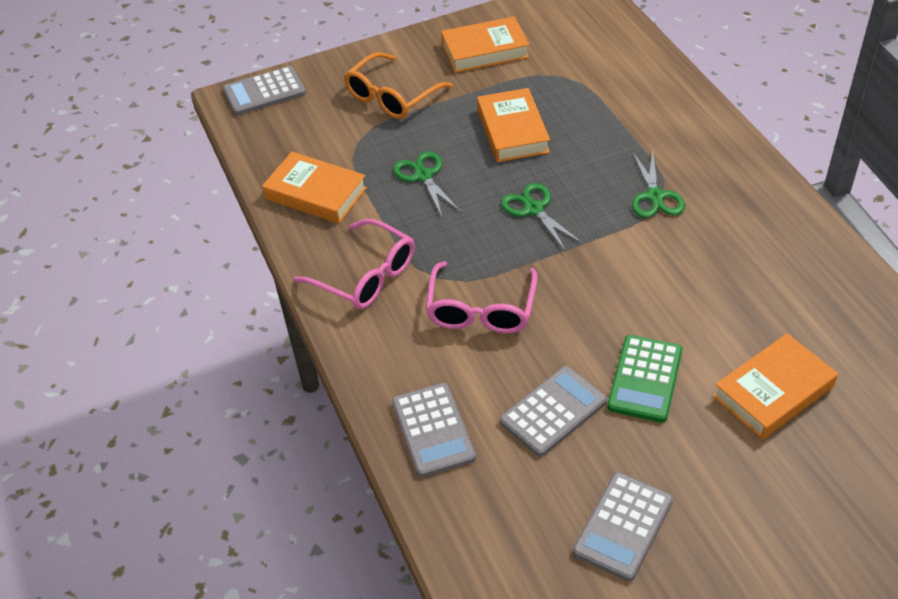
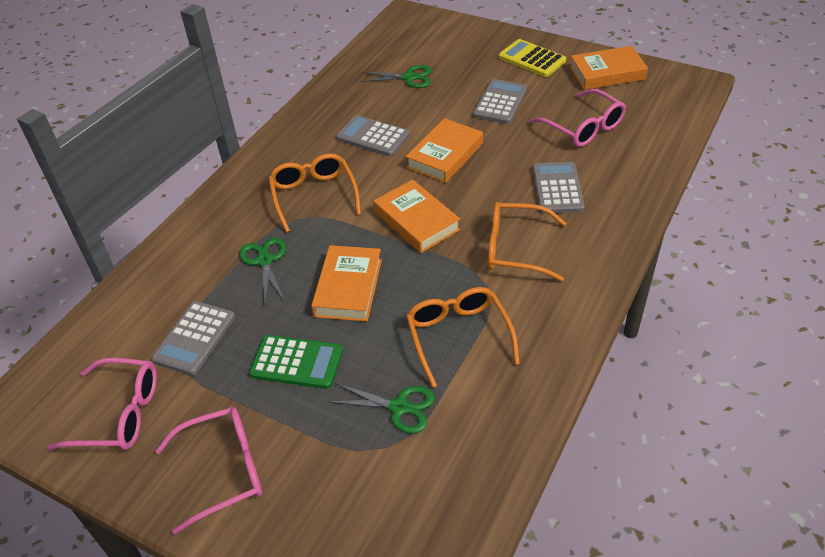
orange glasses: [344,52,453,119] = 1 -> [268,153,361,232] [406,287,520,388] [488,202,566,281] = 3
pink glasses: [293,219,415,309] [426,261,538,333] = 2 -> [47,358,157,450] [155,407,262,535] [530,89,626,147] = 3
yellow calculator: none = 0 -> [499,39,566,77] = 1

